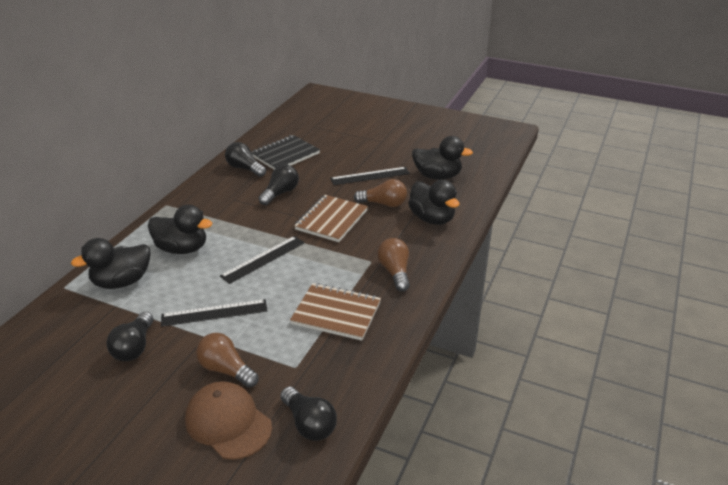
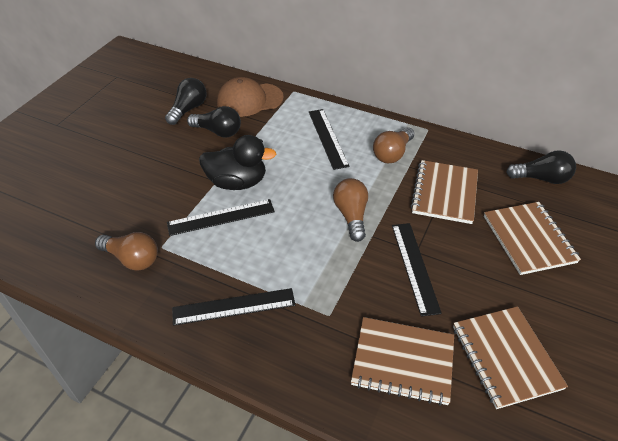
black duck: [71,238,150,289] [148,205,212,254] [408,180,459,225] [412,136,473,180] = 4 -> [199,135,276,190] = 1
black light bulb: [106,312,153,361] [225,142,266,177] [259,165,299,205] [280,387,337,441] = 4 -> [165,78,207,125] [187,106,241,137] [506,150,576,184] = 3
black notebook: [251,135,320,169] = 1 -> none = 0
black ruler: [161,299,267,327] [220,236,304,284] [330,167,410,185] = 3 -> [167,199,275,236] [172,288,295,326] [309,109,349,170] [392,223,442,317] = 4
brown notebook: [290,283,381,341] [294,195,368,242] = 2 -> [351,317,454,406] [411,160,478,224] [453,306,568,409] [484,202,581,275] = 4

